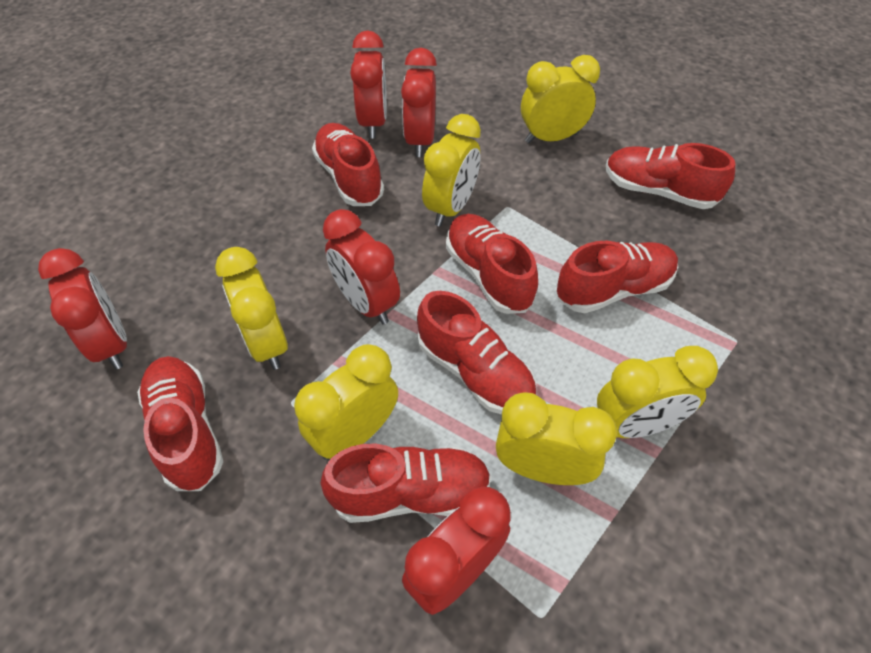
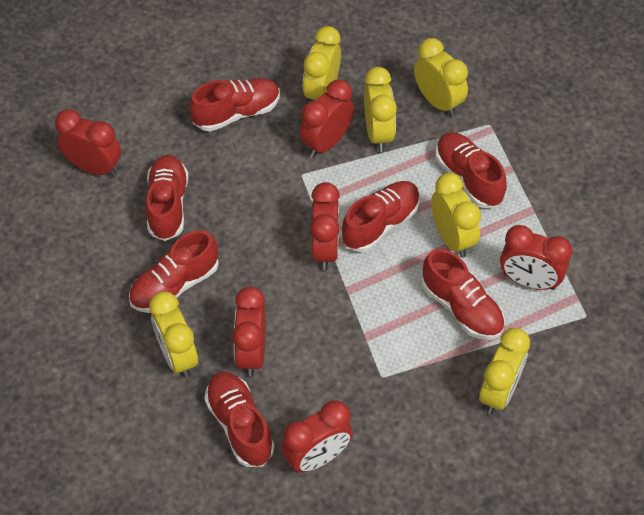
red clock: [38,248,127,369] [323,209,400,324] [350,30,387,138] [401,48,437,157] [402,487,511,615] = 5 -> [55,109,121,177] [232,286,266,376] [281,400,353,472] [300,79,354,158] [310,182,340,270] [500,225,572,290] = 6

